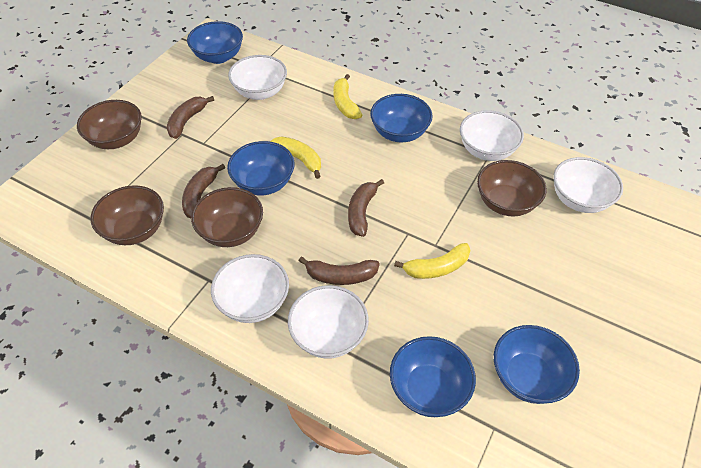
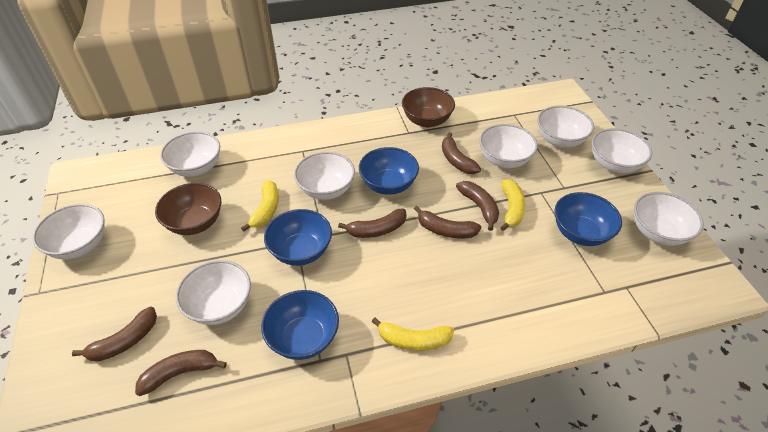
blue bowl: [187,21,243,64] [227,141,295,195] [370,94,433,142] [390,336,476,417] [494,325,580,404] = 5 -> [261,290,339,360] [264,209,332,266] [359,147,419,195] [554,192,622,246] = 4
brown banana: [167,96,214,139] [182,164,225,218] [298,257,380,285] [348,179,384,237] = 4 -> [72,307,157,362] [135,350,227,396] [338,209,407,238] [414,206,481,238] [442,132,481,174] [456,181,499,231] = 6
brown bowl: [77,100,142,149] [91,185,164,245] [191,187,263,247] [477,160,547,216] = 4 -> [155,183,221,235] [402,87,455,127] = 2
white bowl: [211,254,289,323] [228,55,287,100] [288,285,369,359] [460,110,524,161] [553,157,623,213] = 5 -> [32,204,105,260] [160,131,220,177] [176,260,251,325] [294,152,355,200] [479,124,538,168] [537,106,594,148] [592,128,652,173] [634,192,704,246] = 8

